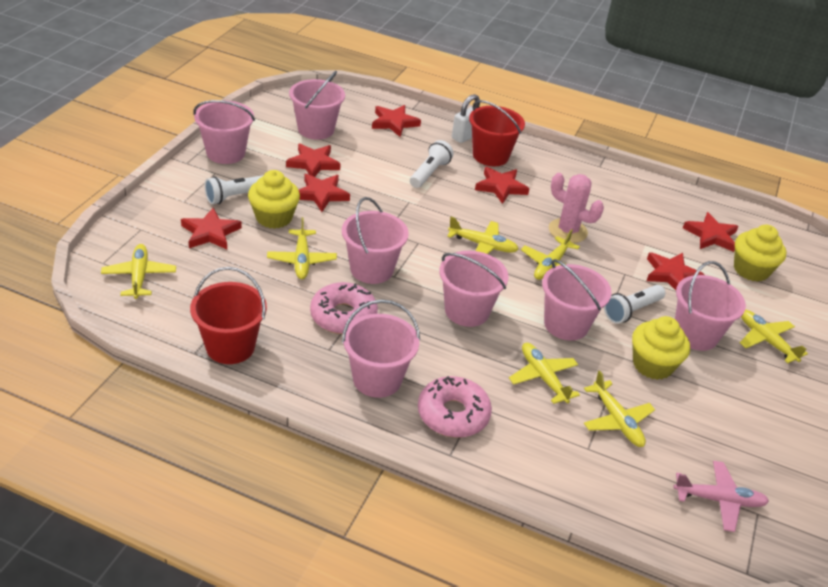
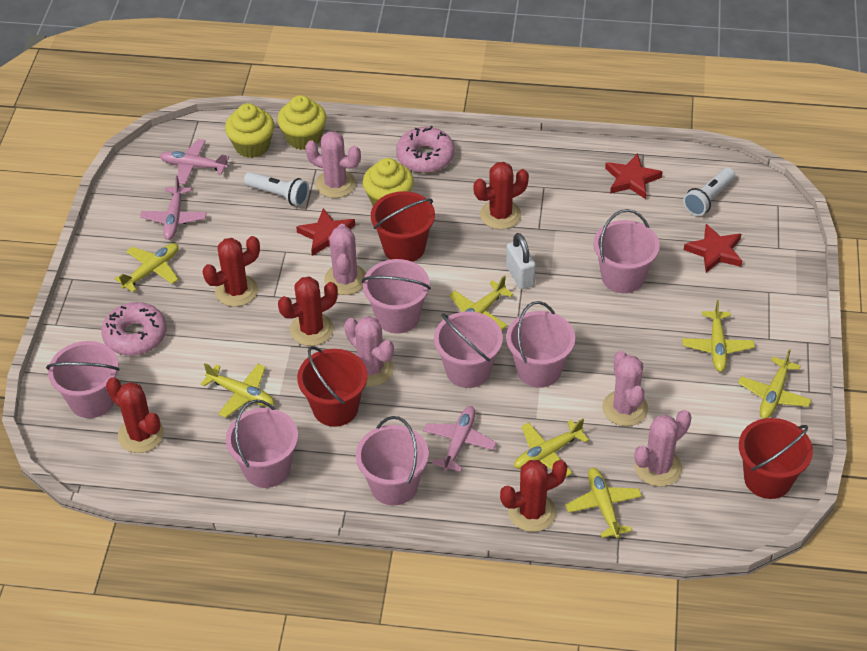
pink cactus: [549,173,604,243] = 1 -> [305,131,361,198] [324,224,366,295] [344,316,394,387] [602,351,648,426] [635,410,691,487] = 5
pink plane: [673,461,769,532] = 1 -> [140,176,207,240] [160,139,229,185] [423,406,497,472] = 3
red bucket: [190,267,267,364] [469,100,525,166] = 2 -> [297,346,368,427] [371,191,435,262] [739,418,813,499] = 3
red cactus: none = 0 -> [106,377,164,453] [203,236,260,307] [278,276,338,346] [474,162,529,229] [500,460,567,532] = 5
red star: [181,208,242,249] [286,143,341,177] [299,174,350,212] [372,105,421,137] [475,167,530,204] [646,252,705,290] [683,212,738,252] = 7 -> [296,208,355,256] [605,153,663,199] [684,224,742,273] = 3
white flashlight: [205,175,264,204] [410,140,454,188] [604,285,665,324] = 3 -> [244,172,309,206] [683,167,735,216] = 2

